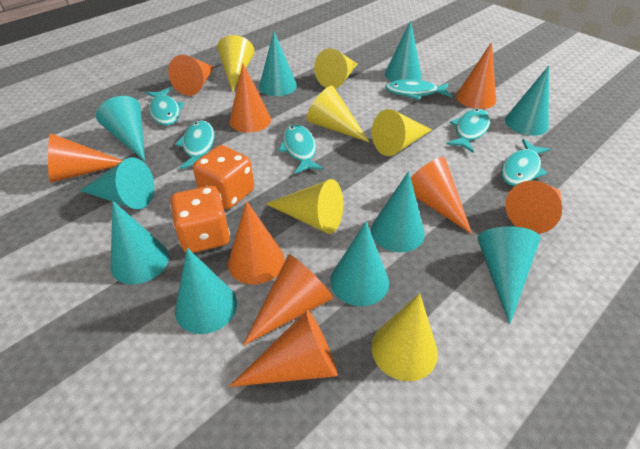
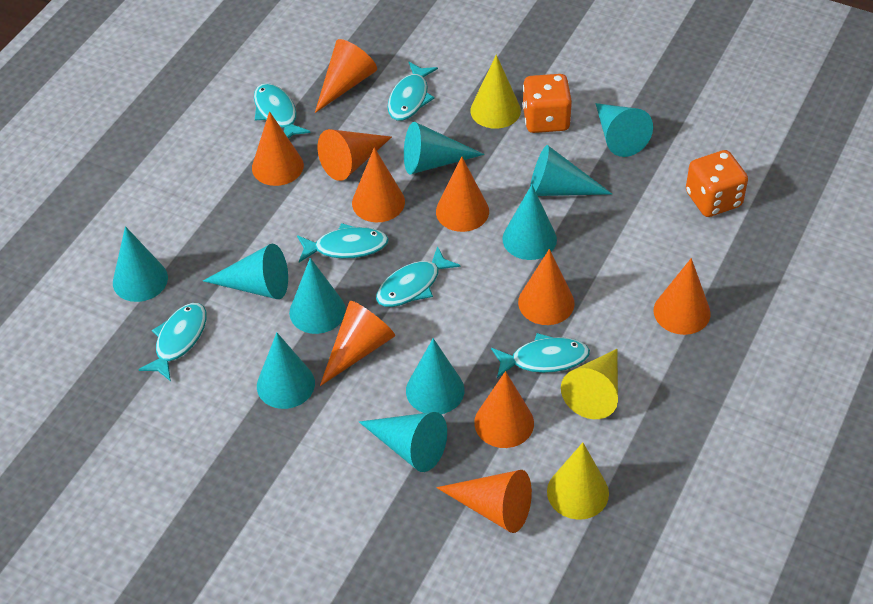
orange cone: [48,133,123,183] [168,55,214,96] [228,201,285,285] [229,63,271,133] [229,310,337,387] [243,254,333,346] [411,157,472,234] [456,42,496,109] [506,180,562,234] = 9 -> [252,111,304,186] [315,39,377,113] [318,129,392,181] [320,301,395,386] [352,147,405,222] [436,157,489,232] [436,470,532,533] [474,371,534,448] [518,249,574,325] [653,258,711,335] = 10
yellow cone: [217,35,254,92] [265,179,343,234] [306,86,370,143] [314,48,358,89] [371,293,438,381] [372,109,432,156] = 6 -> [470,55,521,129] [547,442,609,520] [561,349,618,419] = 3

